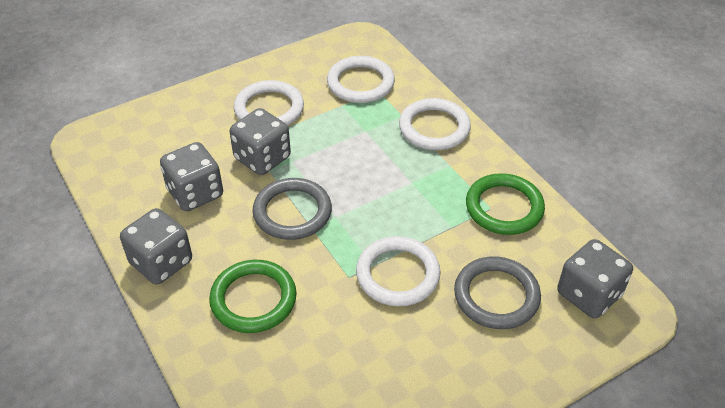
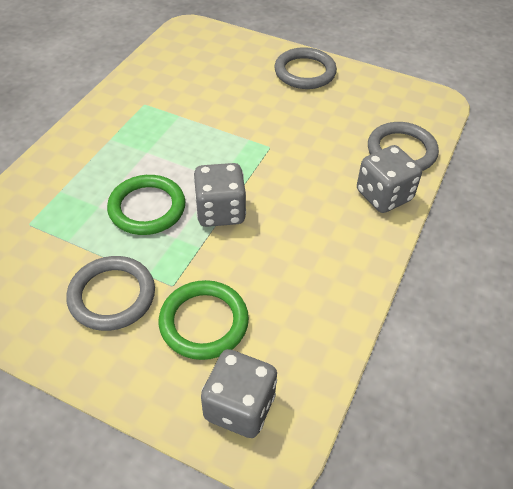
grey dice: [120,208,192,285] [160,142,223,211] [230,108,291,175] [557,239,633,318] = 4 -> [193,163,246,227] [201,349,277,438] [357,145,422,213] = 3
grey ring: [252,178,332,240] [454,257,541,329] = 2 -> [66,256,155,331] [274,47,337,89] [368,122,439,171] = 3
white ring: [234,80,304,126] [327,56,395,103] [356,236,441,306] [399,98,471,150] = 4 -> none = 0

